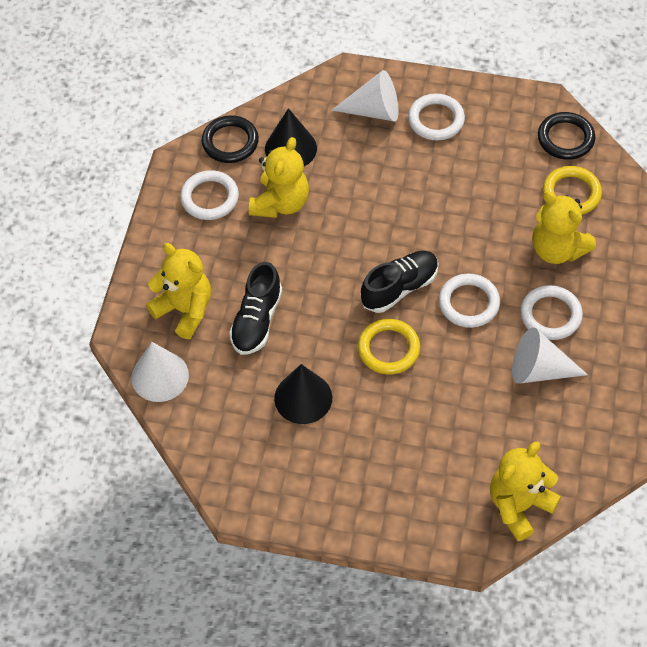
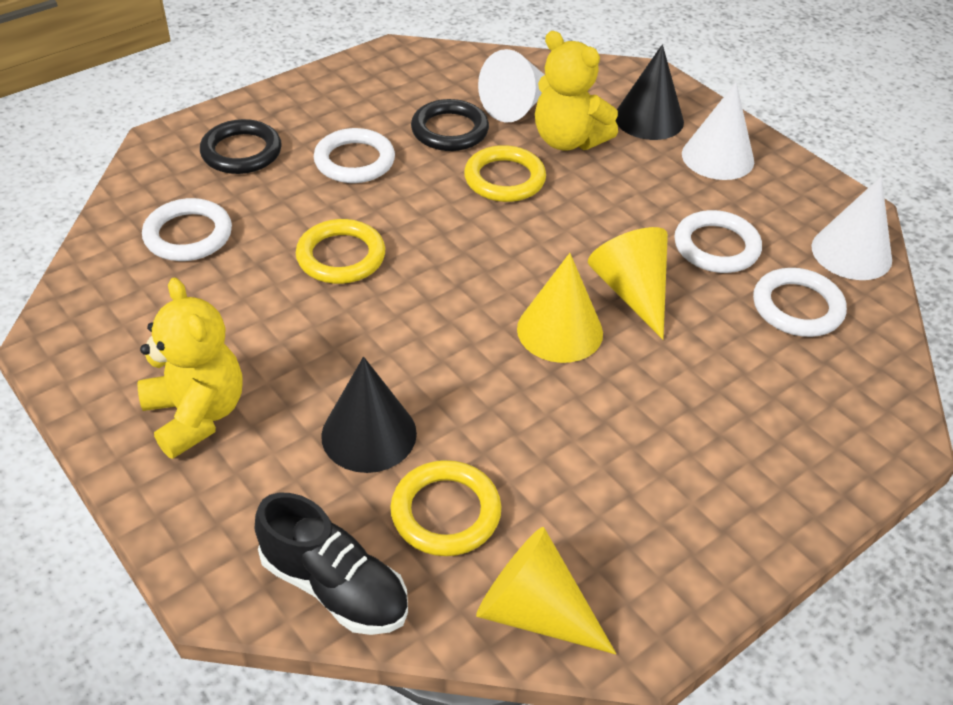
black shoe: [229,262,282,355] [361,251,439,313] = 2 -> [255,493,408,635] = 1
yellow cone: none = 0 -> [476,527,616,654] [517,253,603,363] [588,227,668,340] = 3
yellow ring: [358,319,420,374] [543,166,602,215] = 2 -> [296,219,385,284] [390,460,502,556] [464,145,546,202] = 3
yellow teddy bear: [146,243,211,339] [249,137,309,218] [490,442,561,541] [532,191,596,264] = 4 -> [137,277,242,459] [535,31,618,150] = 2

